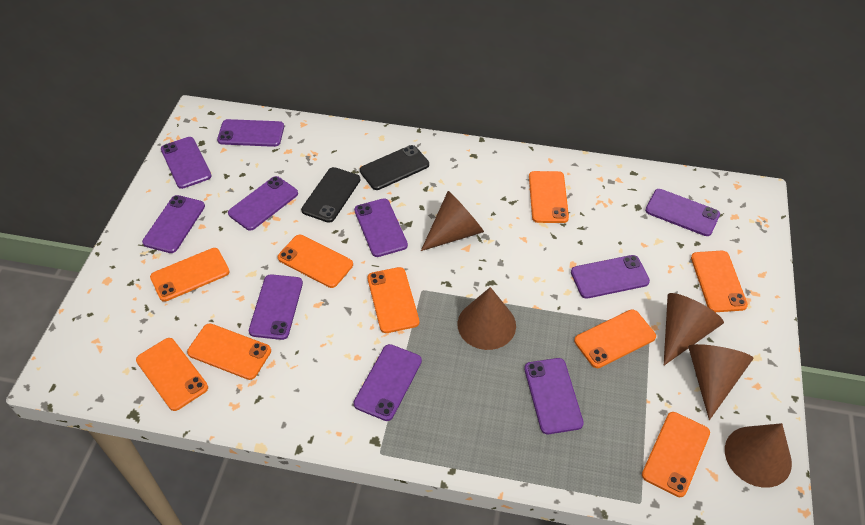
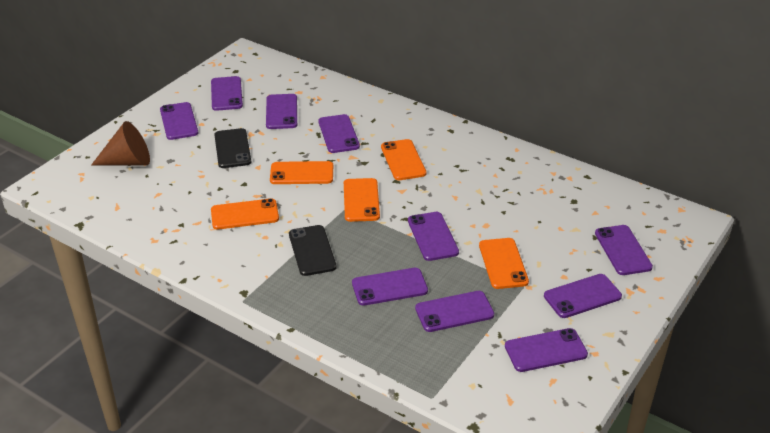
brown cone: [421,191,484,251] [457,287,516,350] [664,293,724,365] [688,344,753,420] [725,423,792,488] = 5 -> [91,121,150,165] = 1
orange phone: [136,338,208,411] [150,248,230,302] [187,324,271,380] [278,235,353,288] [367,267,419,333] [529,171,569,223] [574,309,656,368] [642,412,710,497] [691,251,748,312] = 9 -> [211,198,279,230] [270,161,333,184] [344,178,380,222] [381,139,426,180] [479,238,529,289] = 5

